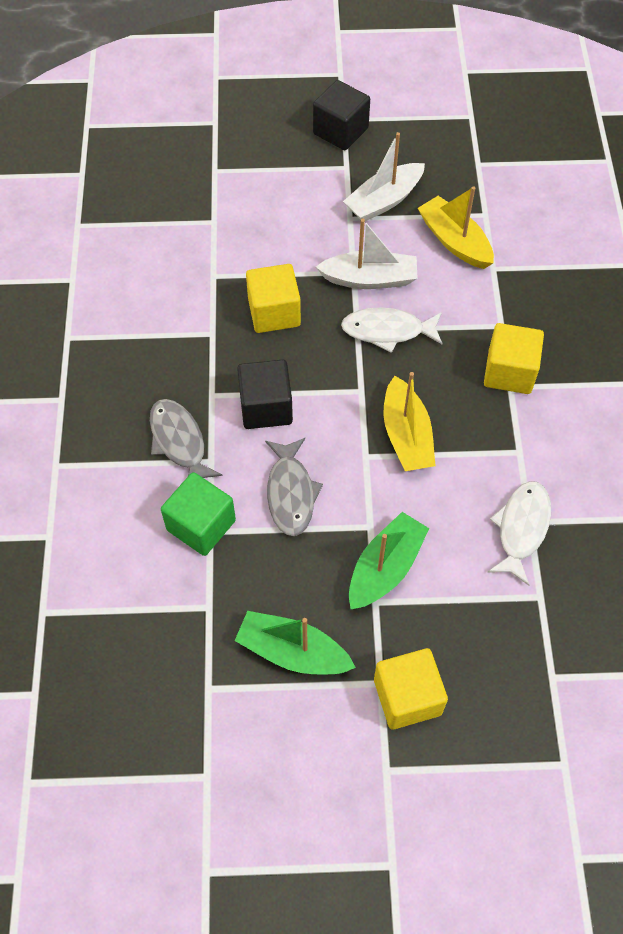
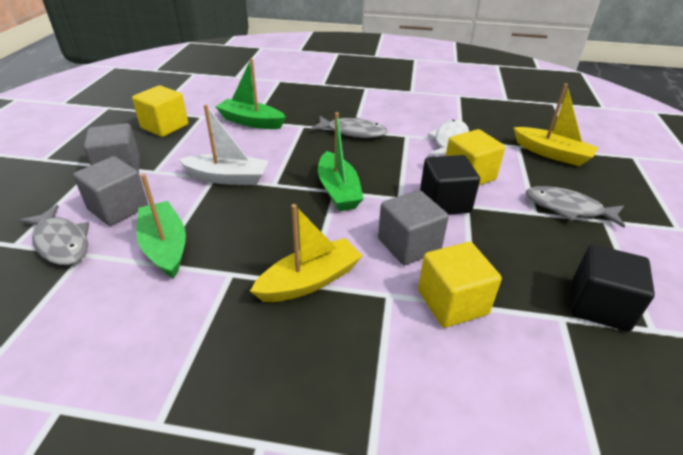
green boat: [235,611,356,674] [349,512,429,609] = 2 -> [136,174,186,278] [216,59,286,129] [318,112,363,211] = 3
green cube: [161,472,236,556] = 1 -> none = 0
grey cube: none = 0 -> [73,156,148,226] [84,123,140,172] [378,190,449,265] = 3
grey fish: [150,399,223,478] [265,438,323,536] = 2 -> [19,205,89,265] [311,116,387,138] [526,186,625,228] = 3
white boat: [316,219,418,289] [343,132,425,221] = 2 -> [179,105,269,185] = 1
white fish: [341,308,443,353] [488,481,551,586] = 2 -> [428,120,469,156] = 1

